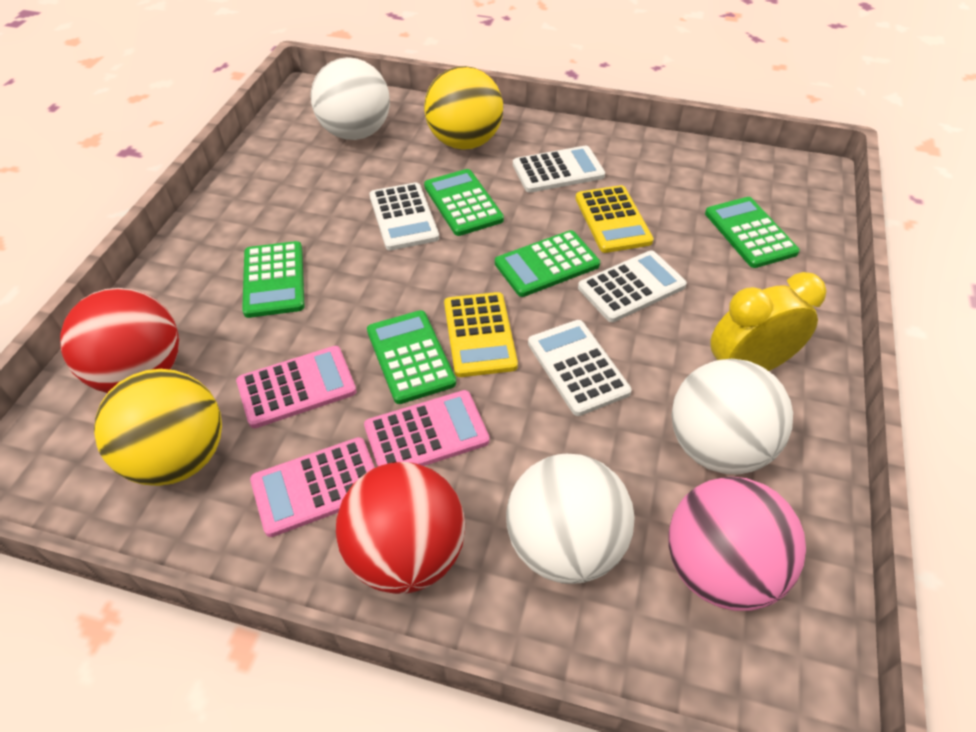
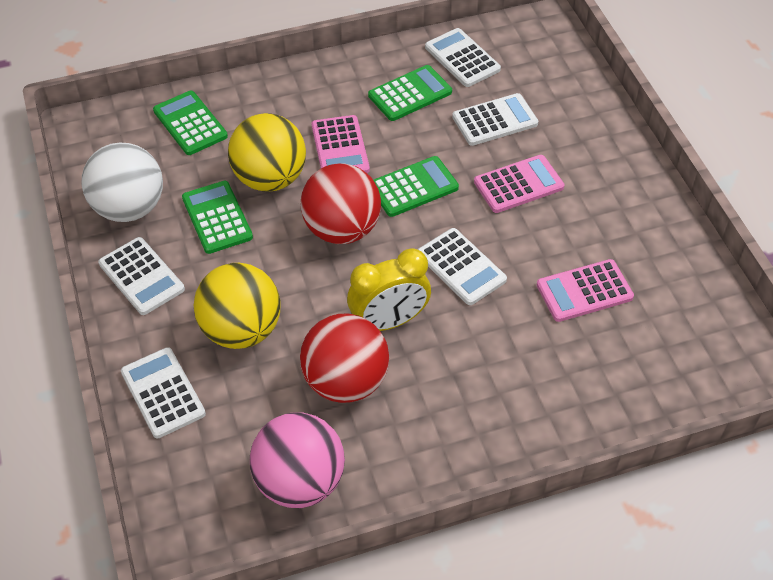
green calculator: [242,241,305,318] [367,310,456,404] [424,169,504,236] [495,230,600,297] [705,197,800,268] = 5 -> [153,91,228,155] [182,181,253,254] [368,65,452,121] [373,156,459,217] = 4
white ball: [311,57,390,140] [506,454,635,584] [672,359,793,474] = 3 -> [82,142,163,222] = 1
white calculator: [369,182,439,250] [513,146,605,193] [528,320,632,416] [578,250,687,322] = 4 -> [98,237,185,315] [121,347,206,438] [418,228,507,305] [425,28,501,87] [452,93,538,146] = 5
yellow calculator: [444,292,518,377] [575,185,654,253] = 2 -> none = 0

